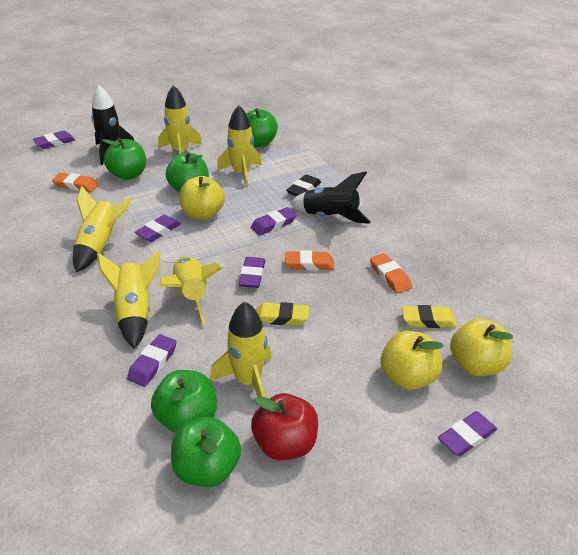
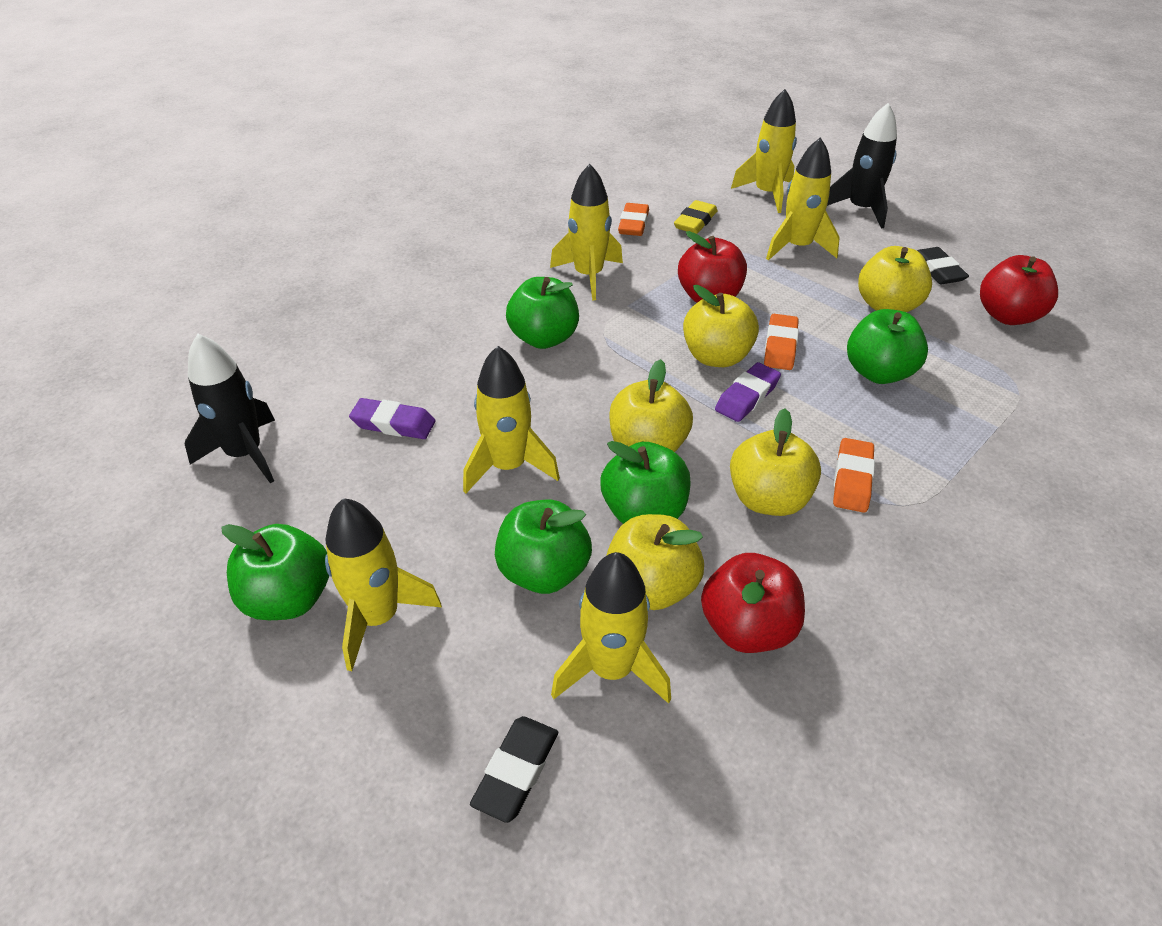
black eraser: [286,174,321,196] = 1 -> [470,716,558,823] [917,247,969,284] = 2
purple eraser: [33,131,75,149] [127,334,177,387] [134,215,181,242] [238,257,265,288] [251,207,297,236] [438,411,497,456] = 6 -> [349,398,435,439] [715,362,781,422] = 2
red apple: [251,393,318,460] = 1 -> [678,231,747,303] [701,553,805,653] [980,255,1058,325] = 3
yellow apple: [179,176,225,220] [381,331,444,390] [450,318,513,376] = 3 -> [606,514,704,610] [609,359,693,452] [683,285,759,367] [730,408,821,516] [858,246,932,312] = 5
yellow eraser: [256,302,309,325] [402,305,457,328] = 2 -> [674,200,717,234] = 1

